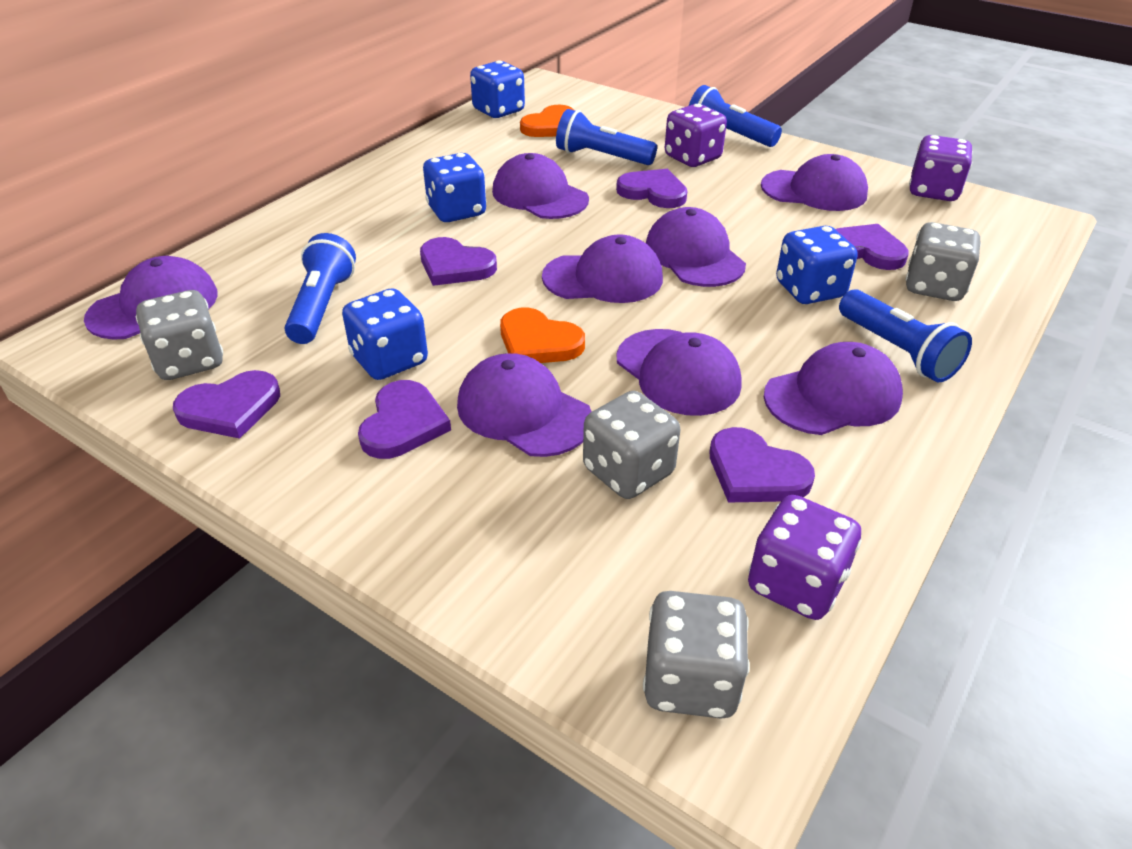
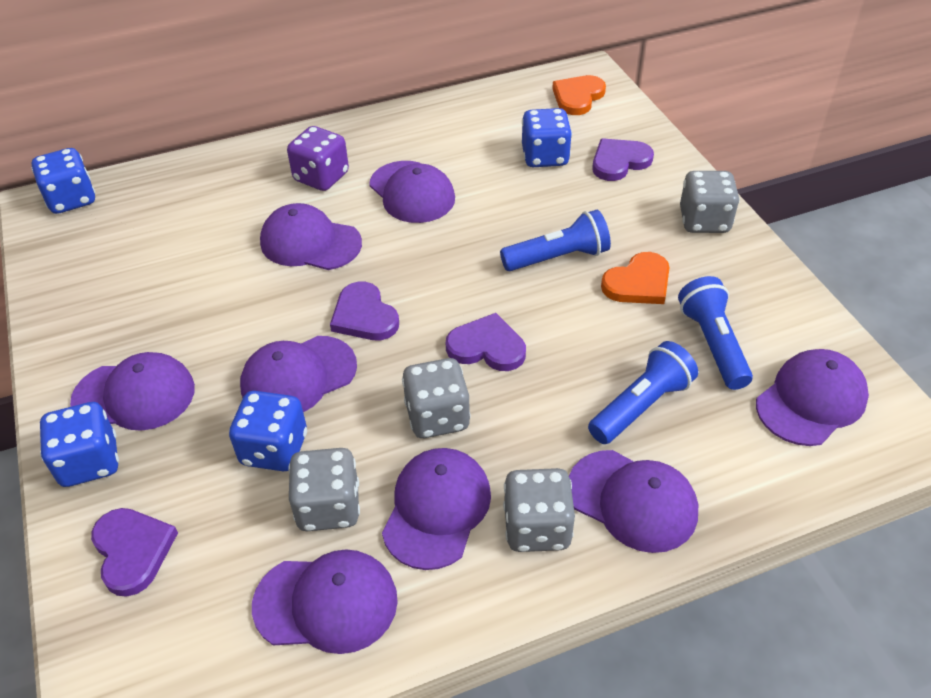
blue flashlight: [285,233,356,344] [556,109,657,165] [689,85,782,147] [839,289,972,382] = 4 -> [500,210,611,271] [588,341,698,444] [678,276,753,390] = 3
purple dice: [665,104,727,167] [748,495,862,620] [909,135,973,201] = 3 -> [287,126,349,191] = 1
purple heart: [173,370,280,439] [358,380,451,459] [420,237,497,286] [616,169,687,208] [710,427,815,502] [835,224,909,270] = 6 -> [91,508,178,597] [330,282,399,340] [446,313,526,371] [592,138,654,181] = 4

